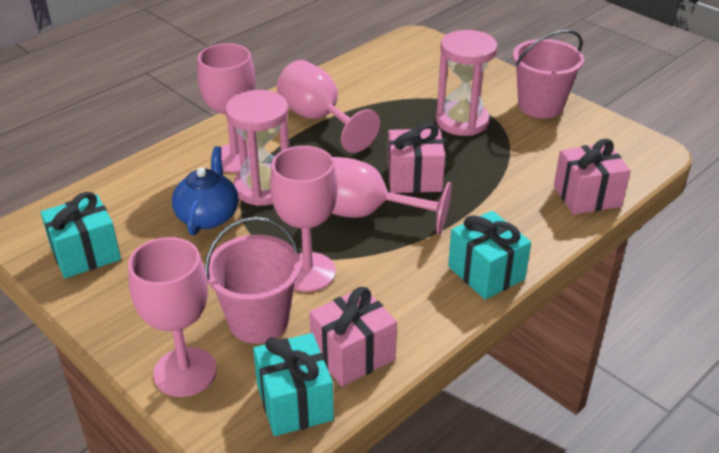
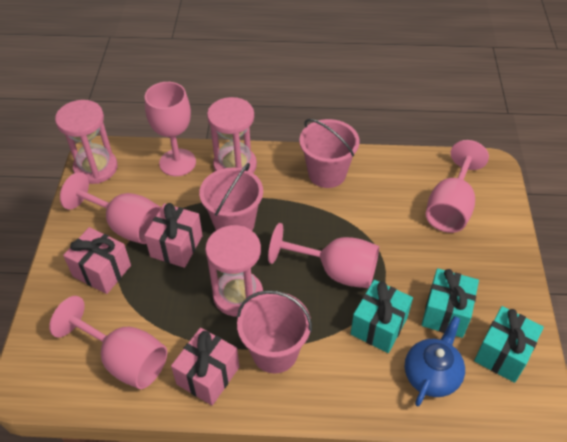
pink bucket: [205,217,301,343] [513,30,584,118] = 2 -> [199,163,263,231] [237,290,312,374] [300,119,360,188] = 3
pink hourglass: [225,90,289,206] [436,30,497,136] = 2 -> [55,100,117,184] [205,225,263,316] [207,97,257,173] = 3

